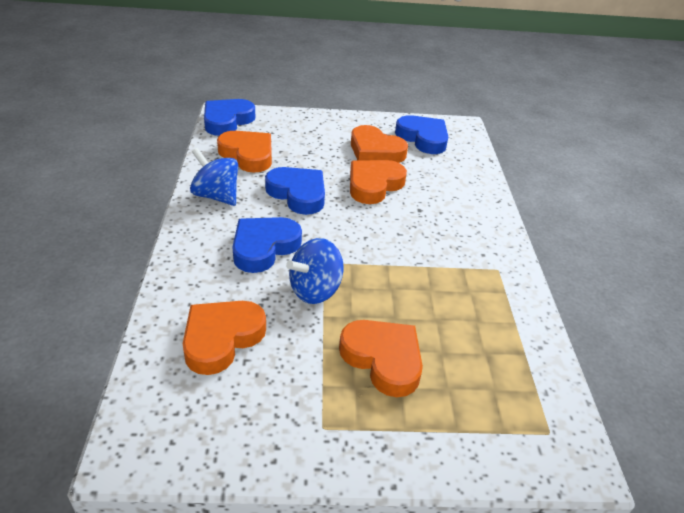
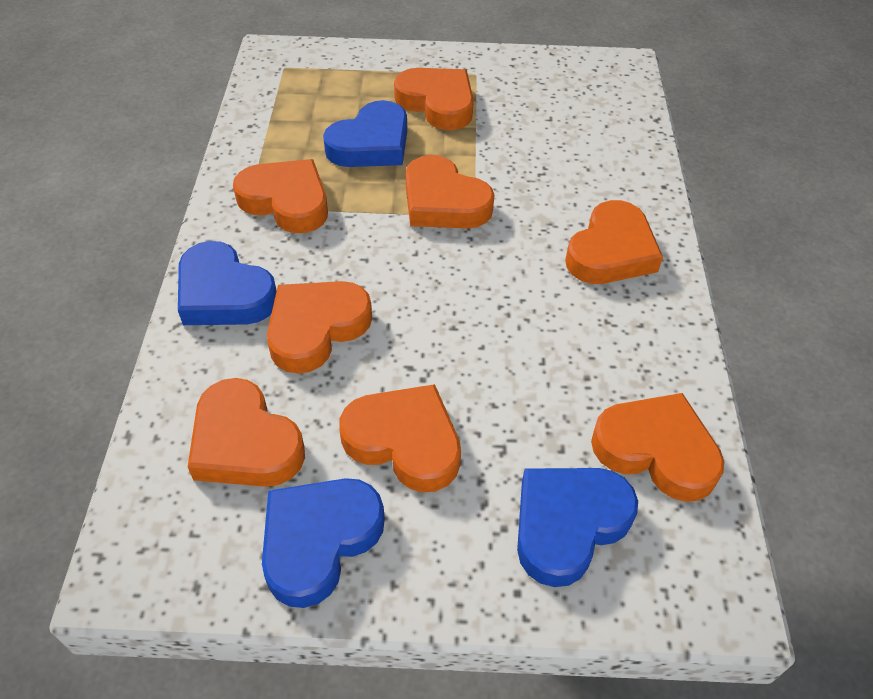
blue spinning top: [190,148,238,206] [286,238,344,304] = 2 -> none = 0
orange heart: [183,301,266,375] [217,131,272,173] [339,320,423,397] [350,160,407,204] [351,125,408,163] = 5 -> [188,378,305,487] [233,159,328,233] [267,281,372,374] [339,384,461,492] [394,68,474,130] [405,155,494,229] [565,200,663,284] [591,393,724,502] = 8

